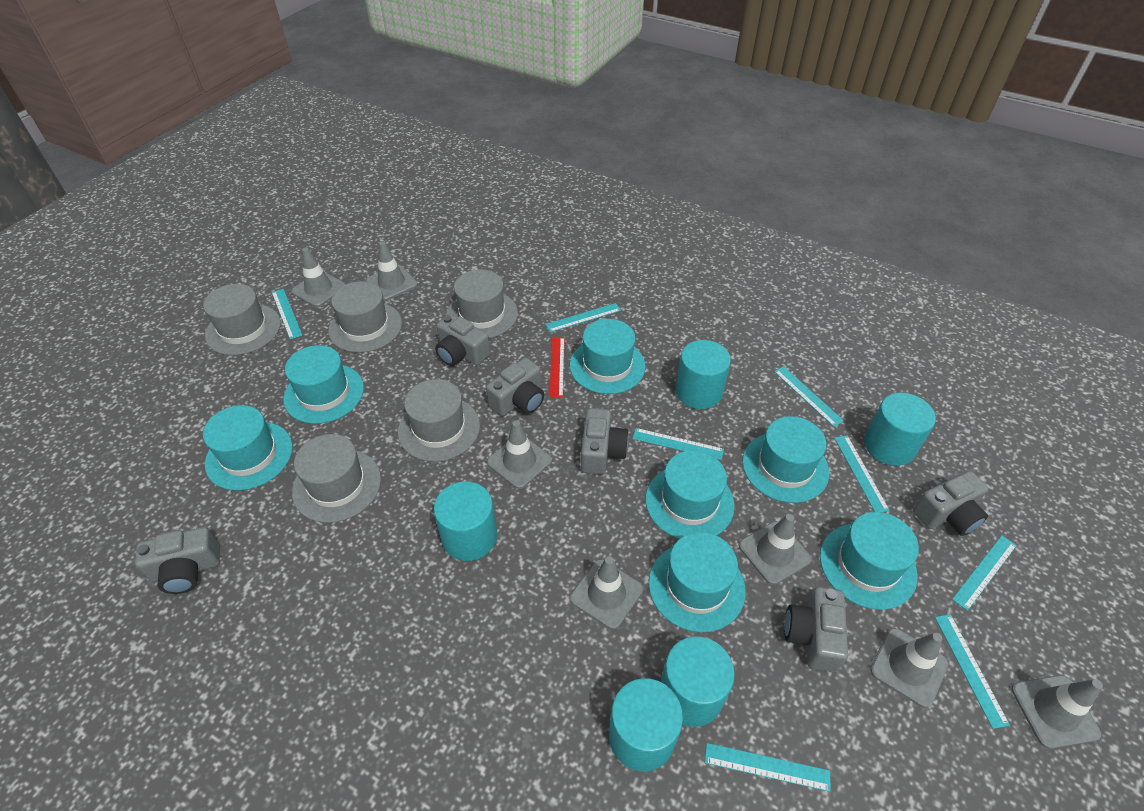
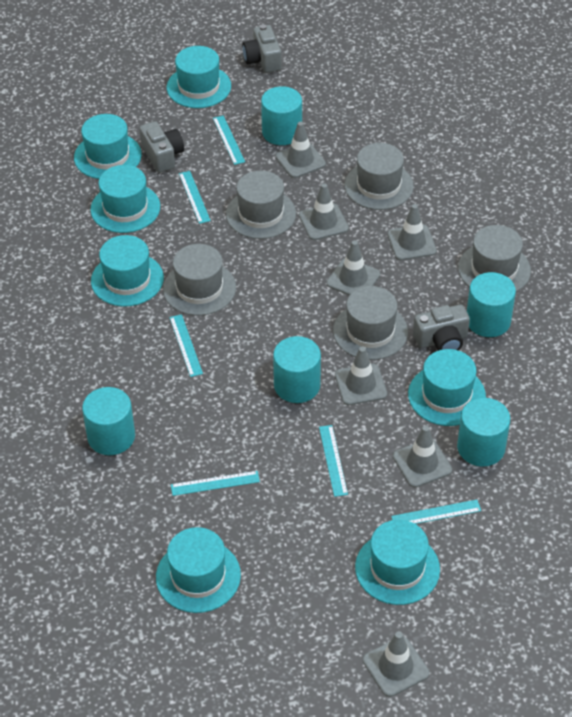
grey camera: [135,527,220,594] [435,314,490,366] [486,358,544,416] [581,408,629,474] [784,587,848,672] [913,471,988,536] = 6 -> [139,121,184,173] [242,24,282,73] [413,304,470,351] = 3
red ruler: [550,337,565,398] = 1 -> none = 0
turquoise ruler: [272,289,302,339] [545,303,621,332] [632,428,724,460] [705,743,831,792] [774,366,844,427] [834,435,890,512] [935,614,1010,729] [952,535,1017,611] = 8 -> [169,314,203,377] [171,471,260,496] [179,171,211,224] [213,116,245,165] [319,425,348,497] [391,500,481,524] = 6

